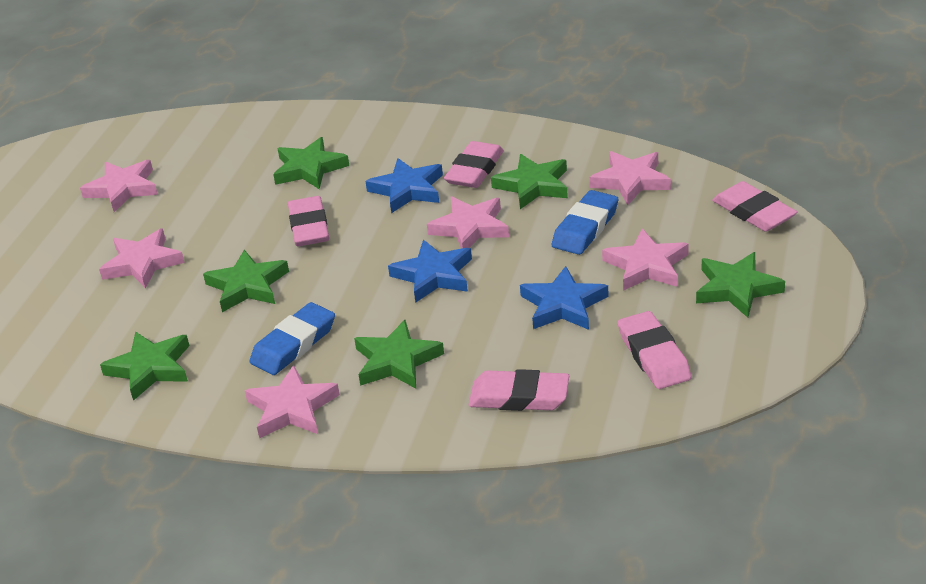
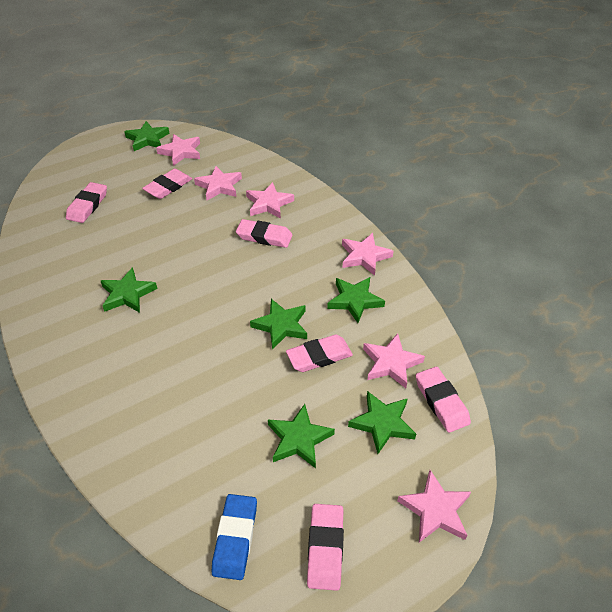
blue eraser: [250,302,335,375] [552,190,618,255] = 2 -> [212,494,257,580] = 1
blue star: [365,158,443,213] [388,240,472,303] [520,266,609,330] = 3 -> none = 0
pink eraser: [288,196,329,246] [444,141,504,188] [469,369,569,411] [618,311,692,389] [712,181,797,232] = 5 -> [66,182,107,223] [142,169,192,199] [236,219,293,248] [286,334,353,372] [307,504,344,591] [416,366,471,433] = 6

